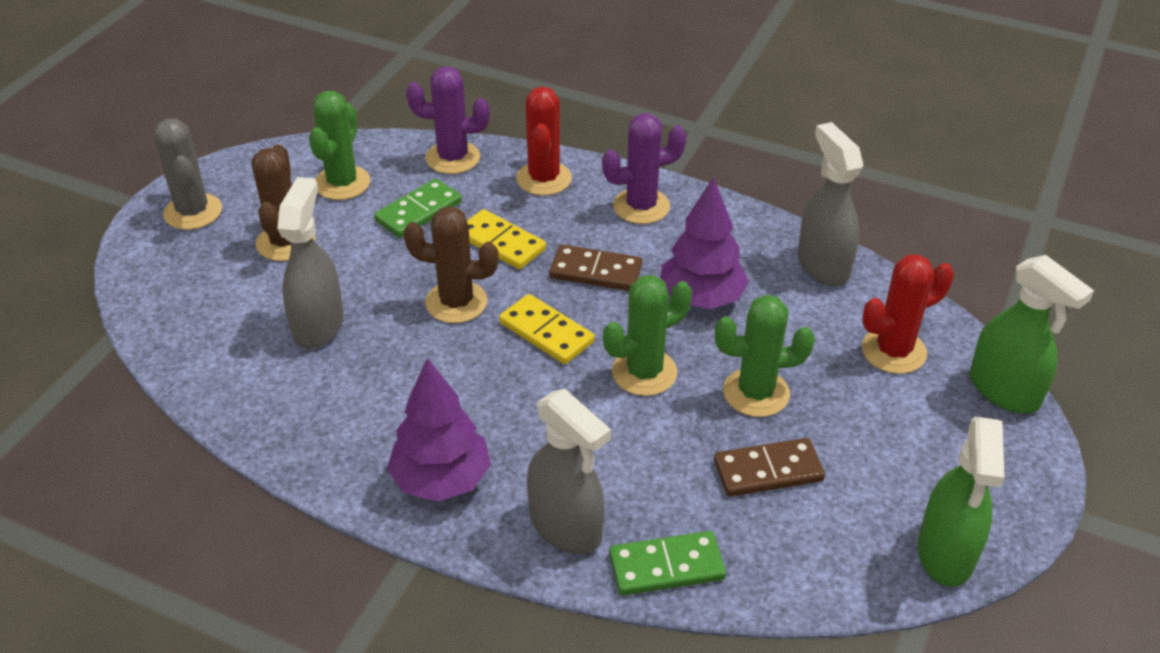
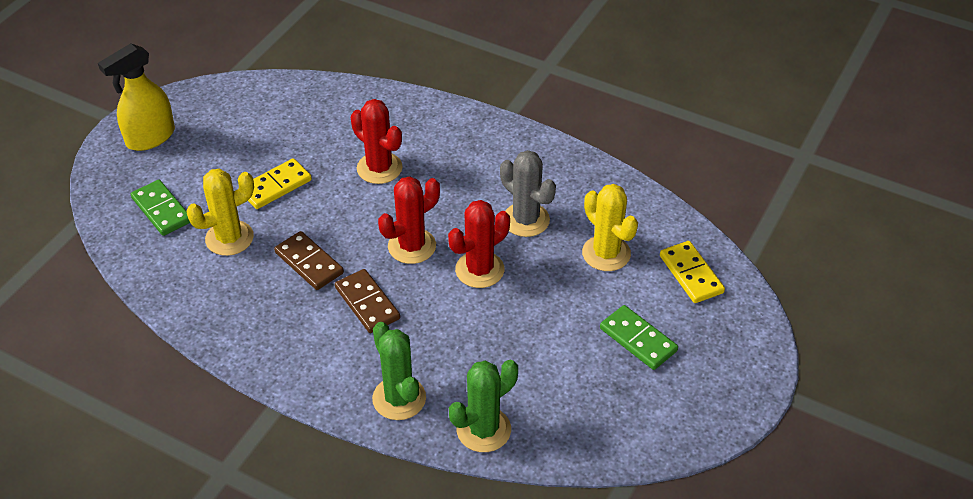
brown cactus: [251,144,316,261] [404,206,499,323] = 2 -> none = 0
green cactus: [309,91,370,200] [603,275,692,396] [715,295,815,417] = 3 -> [372,322,426,420] [449,360,518,452] = 2
green spray bottle: [918,417,1005,587] [969,255,1094,413] = 2 -> none = 0
grey spray bottle: [277,177,343,348] [527,389,611,554] [798,122,863,286] = 3 -> none = 0
purple cactus: [406,66,490,174] [602,113,687,224] = 2 -> none = 0
purple tree: [387,358,491,502] [661,177,749,309] = 2 -> none = 0
red cactus: [516,86,572,196] [862,254,954,374] = 2 -> [351,99,402,184] [378,176,440,264] [448,200,510,288] = 3
yellow cactus: none = 0 -> [187,169,254,256] [582,184,638,271] = 2
yellow spray bottle: none = 0 -> [98,43,175,151] = 1

